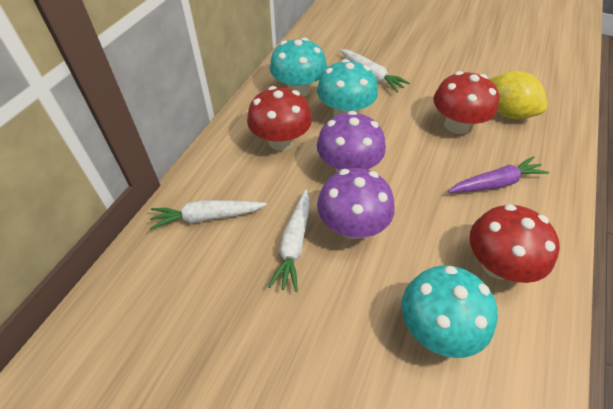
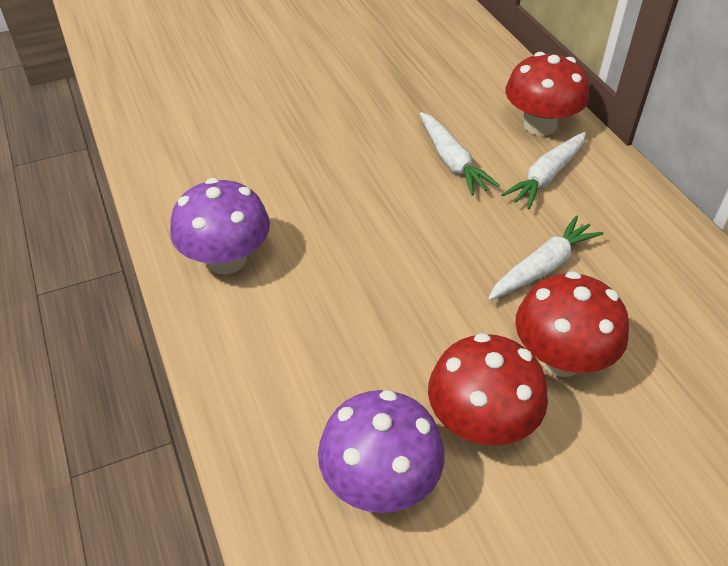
purple carrot: [448,156,549,193] = 1 -> none = 0
turquoise mushroom: [270,38,327,97] [317,59,378,116] [402,266,498,358] = 3 -> none = 0
yellow lemon: [489,71,547,119] = 1 -> none = 0

